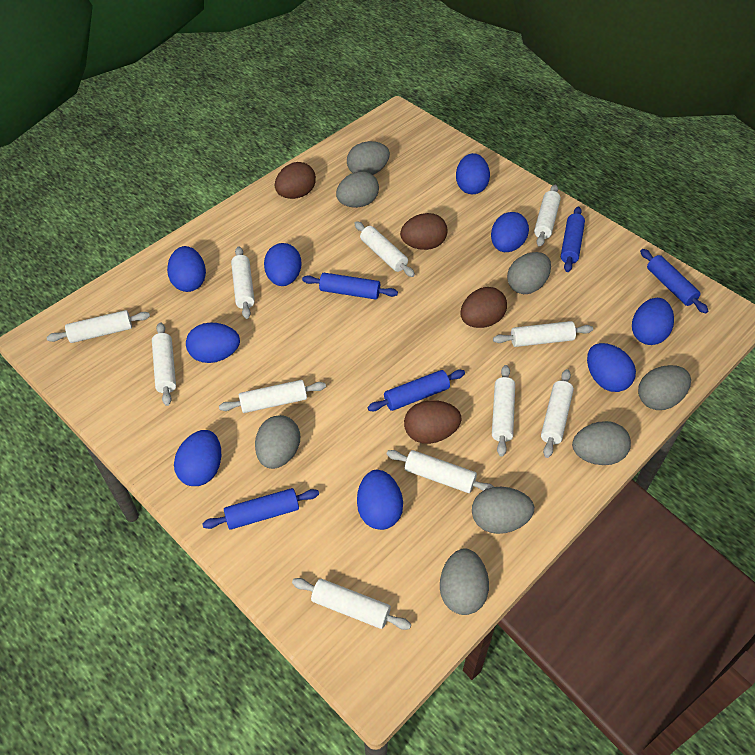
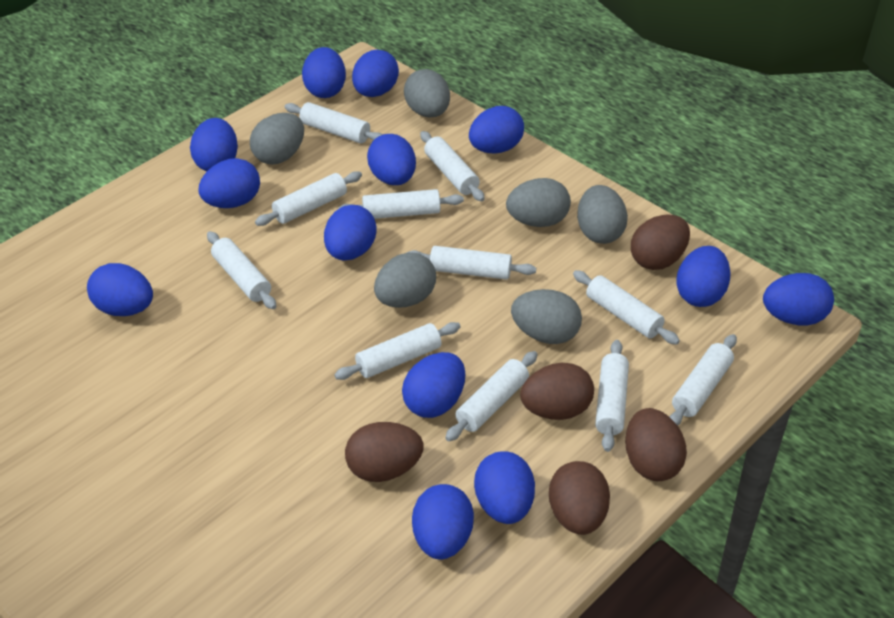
blue egg: [167,246,206,292] [174,430,221,486] [186,323,240,363] [264,243,302,286] [357,470,403,530] [456,153,490,194] [491,212,529,252] [587,343,636,392] [632,298,674,345] = 9 -> [87,263,153,316] [190,118,238,171] [199,158,260,208] [302,47,346,98] [324,205,377,261] [352,50,399,97] [367,134,416,185] [402,352,465,418] [412,484,474,559] [469,106,524,154] [474,451,535,524] [676,246,731,307] [763,273,834,326] = 13
blue rolling pin: [202,488,319,530] [302,273,398,300] [367,370,465,411] [561,207,585,272] [640,249,708,314] = 5 -> none = 0
brown egg: [275,162,316,199] [400,213,448,250] [404,400,461,444] [460,287,507,328] = 4 -> [345,422,423,482] [520,363,594,420] [549,461,610,535] [625,408,687,481] [631,215,690,270] = 5
grey egg: [255,415,300,469] [336,171,379,208] [347,141,390,175] [440,548,489,615] [472,487,534,534] [507,252,551,294] [572,421,631,465] [638,365,691,410] = 8 -> [250,113,304,165] [374,252,436,308] [404,69,450,118] [506,178,571,227] [511,289,582,344] [577,185,628,244] = 6

